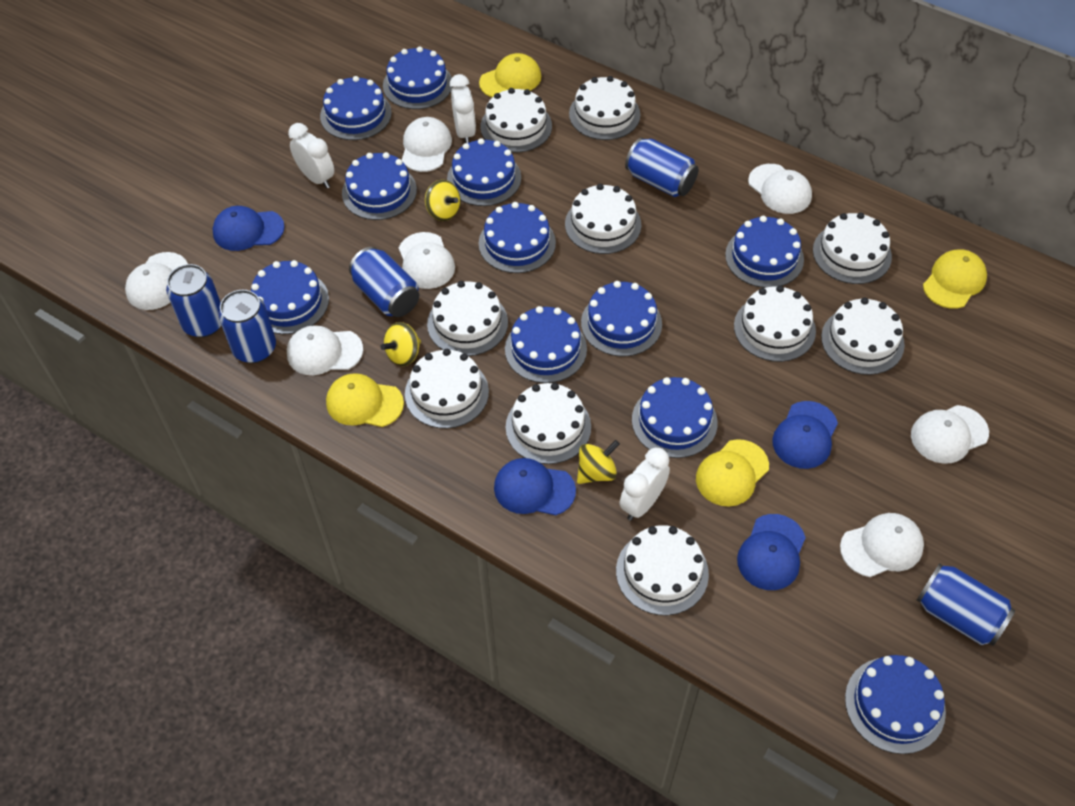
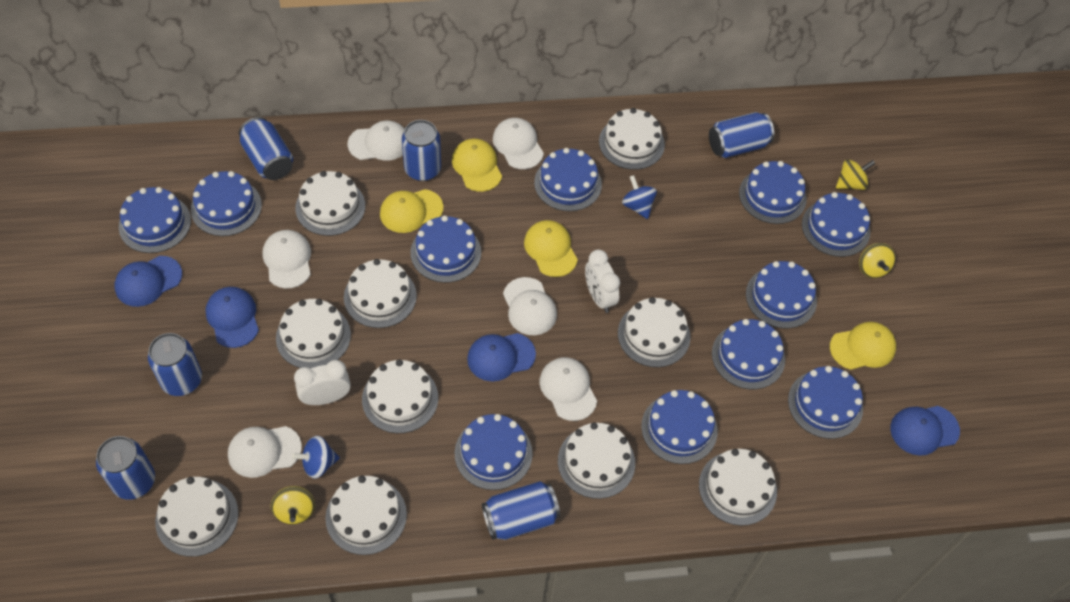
blue can: [166,264,221,337] [219,290,276,363] [349,247,419,317] [625,138,699,197] [916,563,1015,646] = 5 -> [96,436,155,500] [148,333,202,396] [239,117,293,180] [402,120,441,181] [482,481,560,540] [709,112,774,158] = 6
blue spinning top: none = 0 -> [292,436,340,479] [622,175,657,219] = 2
white cap: [125,252,188,310] [287,325,363,375] [399,232,455,289] [402,117,452,172] [748,164,812,214] [840,513,924,577] [911,405,989,464] = 7 -> [228,426,302,478] [263,230,311,289] [348,121,405,160] [493,118,544,169] [503,277,557,335] [540,357,597,421] = 6
white clock: [288,123,334,189] [450,74,476,143] [619,448,670,521] = 3 -> [294,360,351,405] [585,250,620,313] = 2

